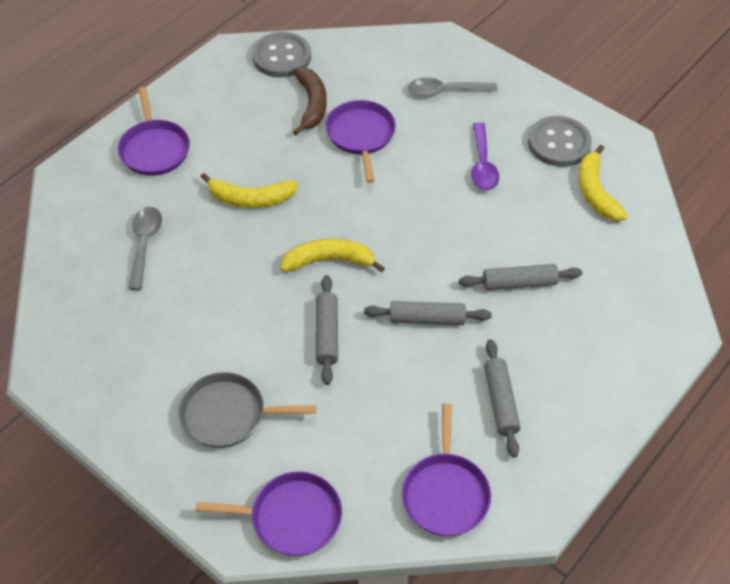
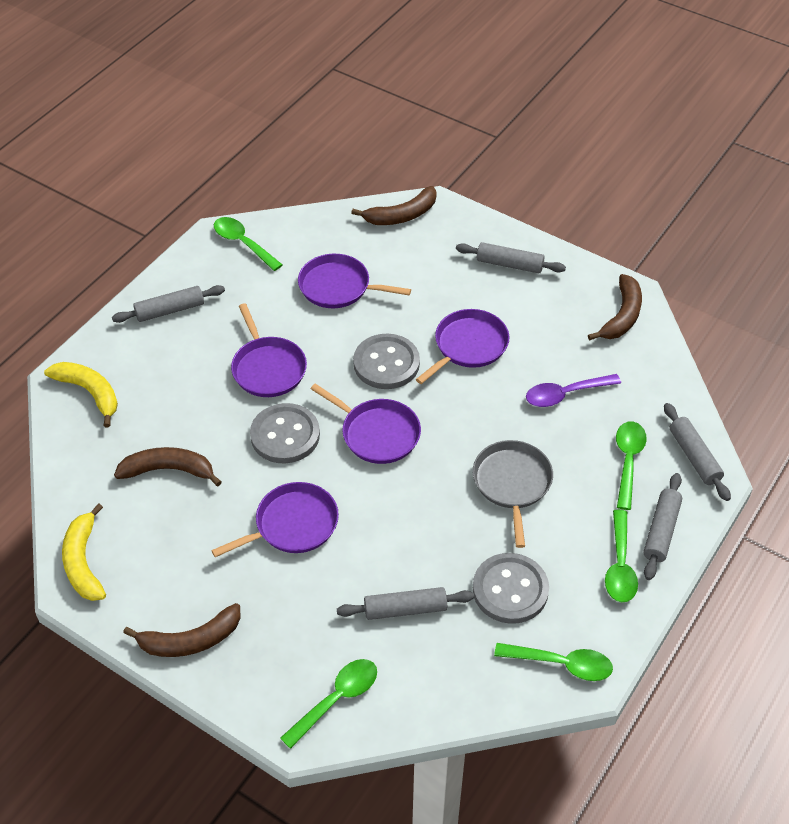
brown banana: [293,67,327,136] = 1 -> [114,447,222,486] [123,603,241,657] [351,186,437,225] [588,274,642,341] = 4
green spoon: none = 0 -> [214,217,283,271] [280,659,377,749] [494,643,613,681] [605,510,638,602] [616,421,647,510] = 5
grey button: [252,32,311,77] [528,116,592,167] = 2 -> [250,403,320,463] [353,334,420,389] [473,553,549,624] = 3
grey rolling pin: [316,275,338,385] [364,301,492,325] [459,264,582,290] [484,339,520,458] = 4 -> [112,285,225,323] [337,587,474,620] [456,242,566,273] [644,473,682,580] [664,403,731,501] = 5
grey spoon: [128,207,162,290] [408,78,498,97] = 2 -> none = 0
purple pan: [118,87,190,176] [195,471,342,556] [326,100,396,183] [402,403,491,536] = 4 -> [211,482,339,557] [231,303,307,397] [298,254,411,308] [311,384,421,464] [416,309,509,384] = 5
yellow banana: [201,173,298,208] [281,239,385,272] [579,145,628,221] = 3 -> [44,362,118,427] [62,503,106,601] = 2

